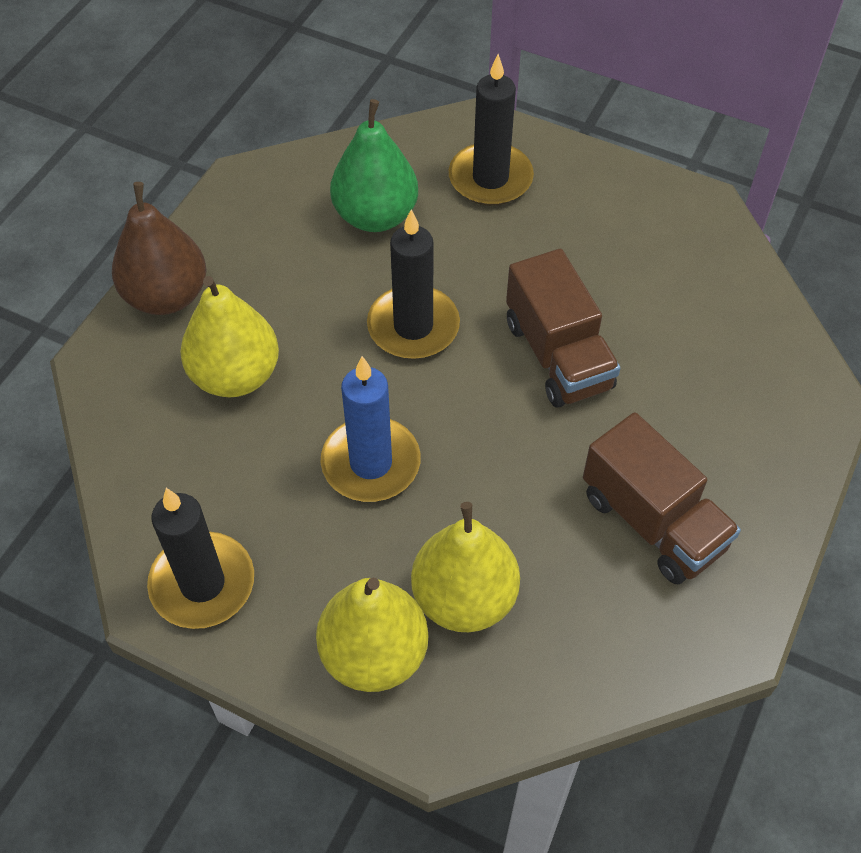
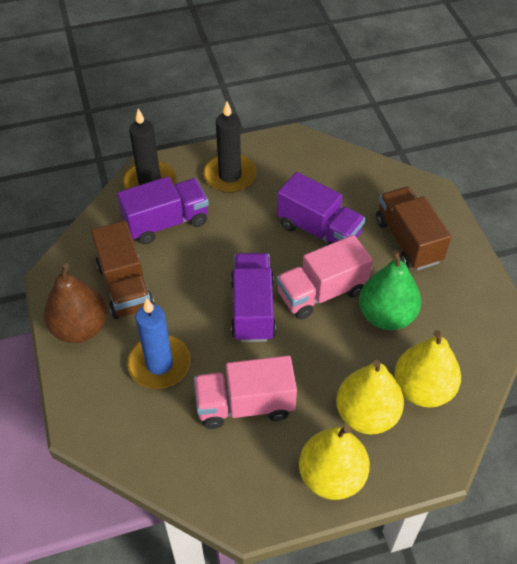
black candle: [147,488,254,629] [367,209,460,359] [449,54,534,206] = 3 -> [122,109,176,190] [203,102,256,193] = 2
pink truck: none = 0 -> [194,355,297,429] [276,235,373,320] = 2
purple truck: none = 0 -> [117,176,209,244] [231,253,276,342] [277,172,365,245] = 3

